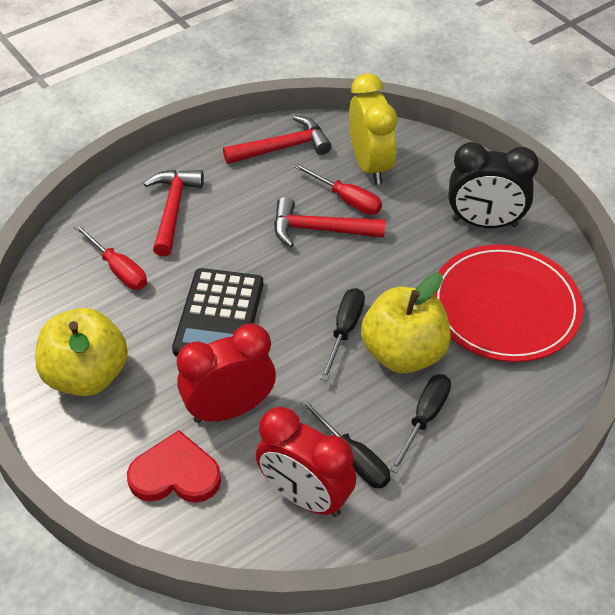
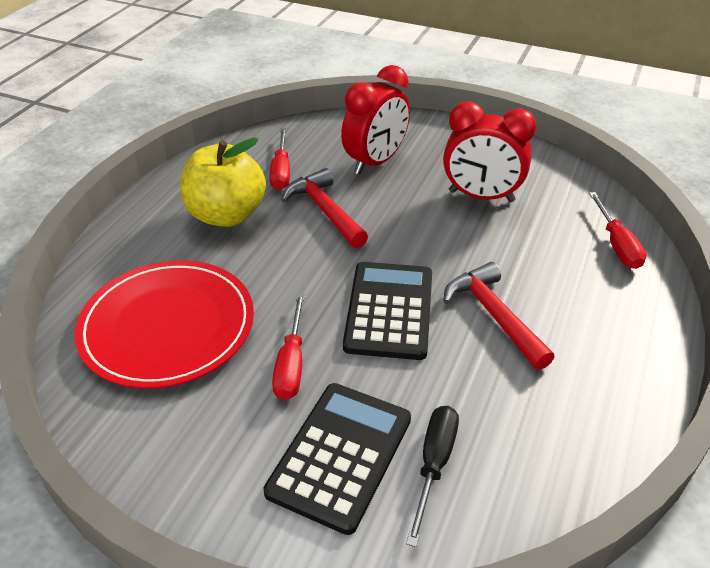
black calculator: [172,268,263,356] = 1 -> [264,383,411,535] [343,262,432,360] = 2
black clock: [449,142,539,228] = 1 -> none = 0
black screwdriver: [300,399,391,488] [320,288,365,381] [390,374,451,473] = 3 -> [406,406,459,547] = 1
red hammer: [144,170,204,257] [223,115,332,164] [274,197,386,247] = 3 -> [281,168,368,248] [443,262,554,370] = 2
red heart: [127,430,221,503] = 1 -> none = 0
red screwdriver: [74,224,147,290] [294,163,382,215] = 2 -> [269,128,290,190] [272,294,305,400] [589,192,646,269] = 3
yellow apple: [35,308,128,396] [361,273,451,373] = 2 -> [180,137,266,227] = 1
yellow clock: [349,73,397,185] = 1 -> none = 0

